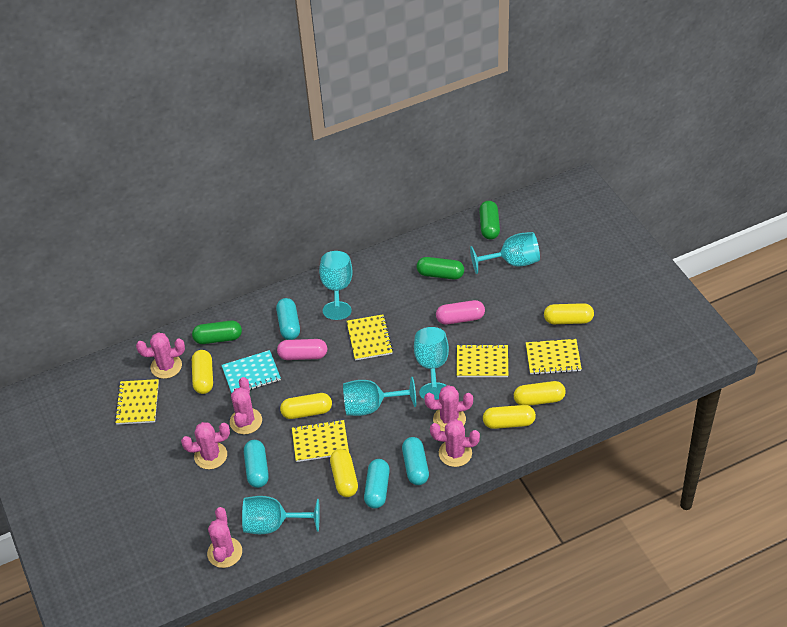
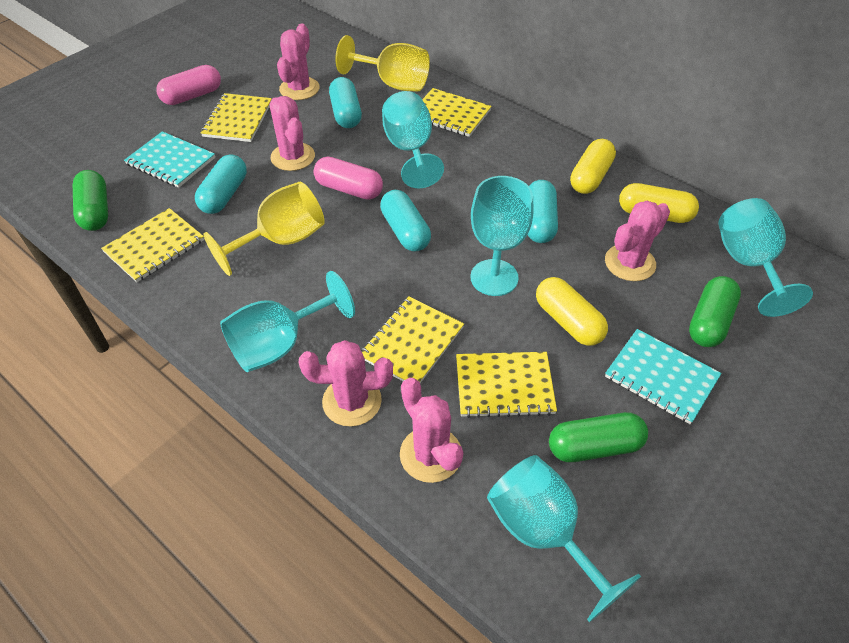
pink cactus: [136,333,185,379] [181,422,230,469] [207,507,242,568] [230,377,262,434] [424,385,473,431] [430,419,480,467] = 6 -> [270,96,315,171] [277,23,319,100] [299,340,393,427] [400,378,463,483] [605,201,670,281] = 5
turquoise notebook: [221,350,281,393] = 1 -> [124,131,215,188] [605,329,722,424] = 2
yellow capsule: [192,350,213,394] [280,393,332,419] [330,449,358,497] [483,405,536,429] [514,381,566,406] [544,303,594,324] = 6 -> [536,277,608,346] [570,139,616,194] [619,183,699,223] = 3
yellow goblet: none = 0 -> [203,182,325,276] [335,35,430,92] = 2

